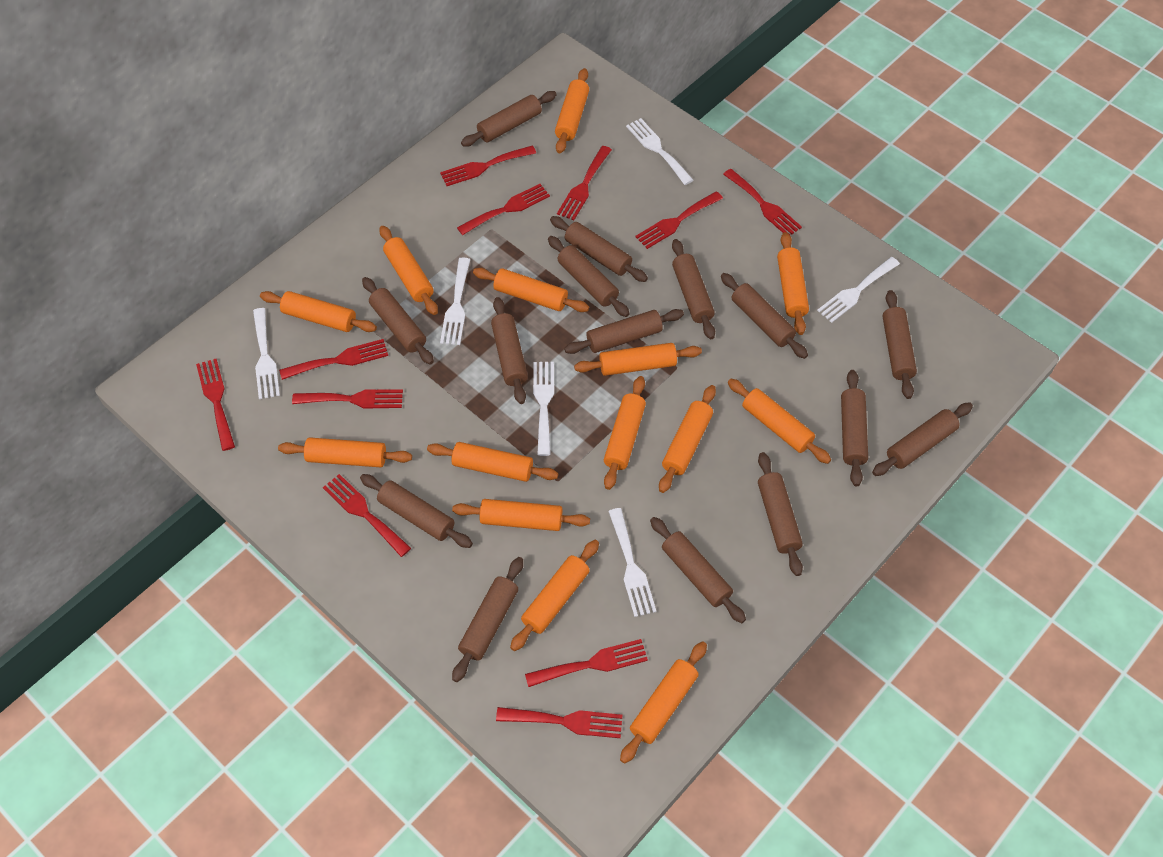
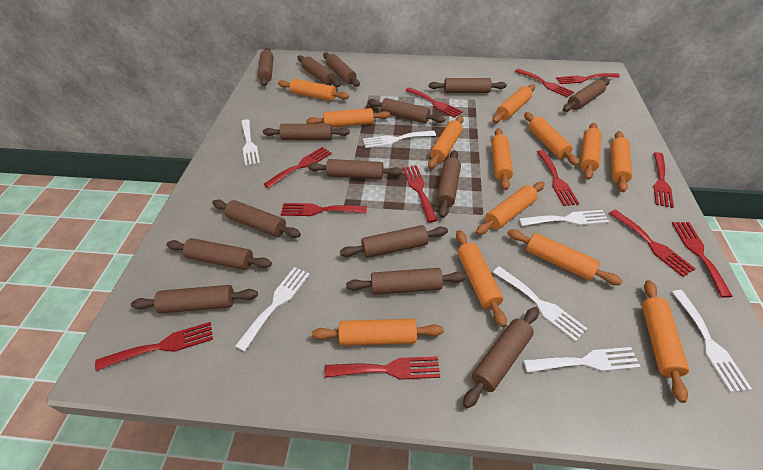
orange rolling pin: [260,291,377,332] [278,437,412,467] [379,226,438,315] [427,442,558,482] [452,499,590,531] [473,268,589,312] [510,540,599,651] [555,68,589,153] [574,343,702,376] [604,376,646,490] [620,641,707,764] [659,385,716,493] [728,379,831,464] [777,232,809,335] = 14 -> [278,79,349,101] [306,108,390,128] [312,319,444,346] [428,116,463,169] [456,230,507,327] [476,182,545,235] [491,128,513,190] [492,84,535,123] [507,230,622,285] [524,112,579,166] [580,123,602,180] [610,131,632,192] [642,280,689,403] = 13
red fork: [196,359,235,451] [279,339,388,380] [292,389,403,408] [323,474,411,557] [440,145,536,186] [457,184,550,235] [496,707,622,738] [525,639,648,687] [557,146,612,220] [636,191,723,249] [723,169,802,235] = 11 -> [95,322,213,371] [264,147,332,188] [281,203,367,216] [325,356,440,380] [402,165,437,223] [405,87,463,118] [515,69,574,97] [537,150,580,206] [556,73,620,84] [609,209,696,277] [653,152,674,208] [672,222,733,298] = 12
white fork: [253,308,280,399] [440,257,471,345] [533,362,554,456] [608,508,656,617] [626,118,693,185] [817,257,900,323] = 6 -> [235,267,310,352] [241,119,260,166] [363,131,436,148] [493,266,587,342] [519,210,609,226] [523,347,641,373] [672,290,752,392] = 7

